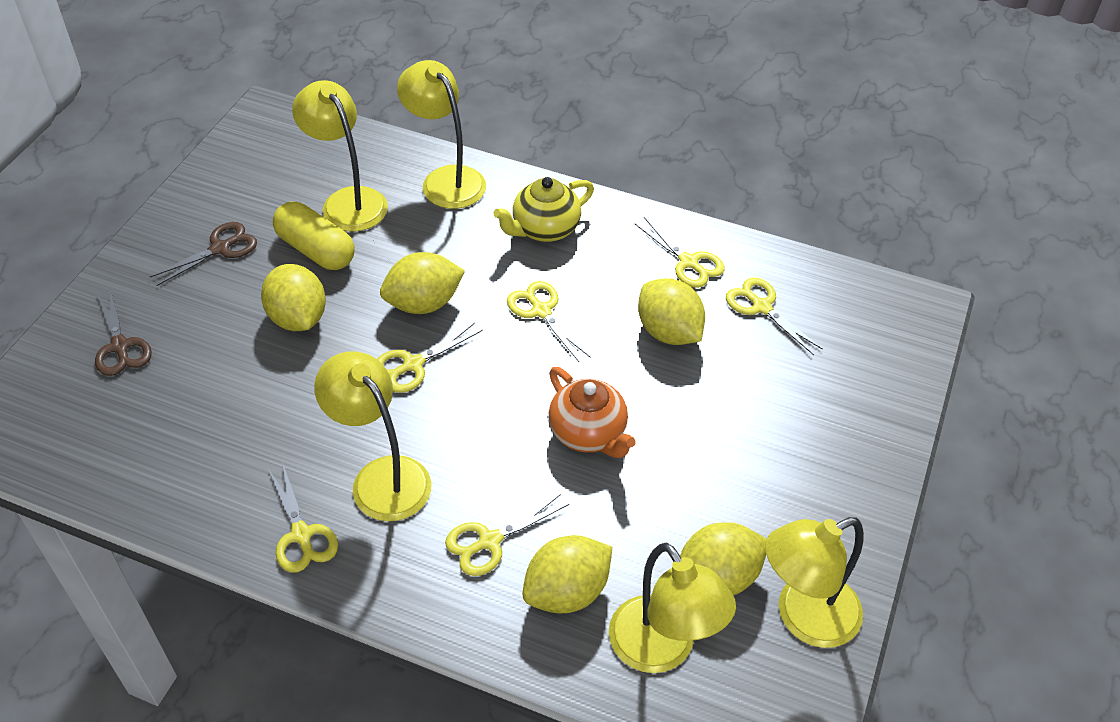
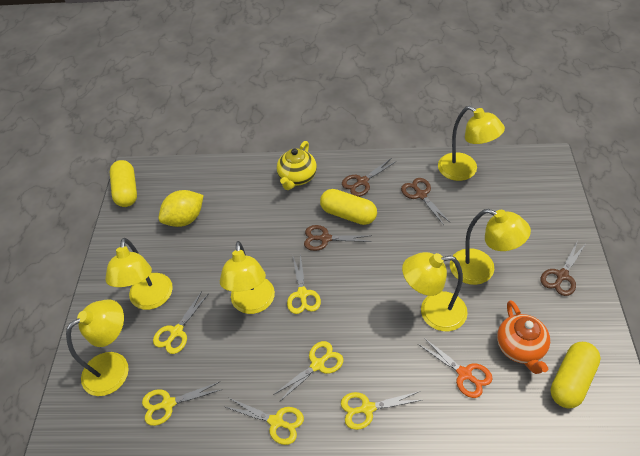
brown scissors: [95,289,152,376] [150,222,257,286] = 2 -> [304,225,372,251] [342,158,395,197] [401,178,451,225] [541,241,586,296] = 4
orange scissors: none = 0 -> [418,338,493,398] = 1
yellow capsule: [273,202,354,270] = 1 -> [110,160,137,207] [320,189,377,225] [551,342,601,408] = 3
yellow lamp: [292,80,388,232] [314,352,431,521] [397,60,486,209] [609,543,736,673] [765,517,864,648] = 5 -> [66,299,129,396] [105,238,173,310] [220,241,275,314] [402,252,468,331] [438,106,505,181] [450,209,531,285] = 6
yellow lemon: [261,264,326,331] [380,252,465,314] [523,535,612,613] [638,278,705,345] [680,522,766,595] = 5 -> [158,190,203,227] = 1

